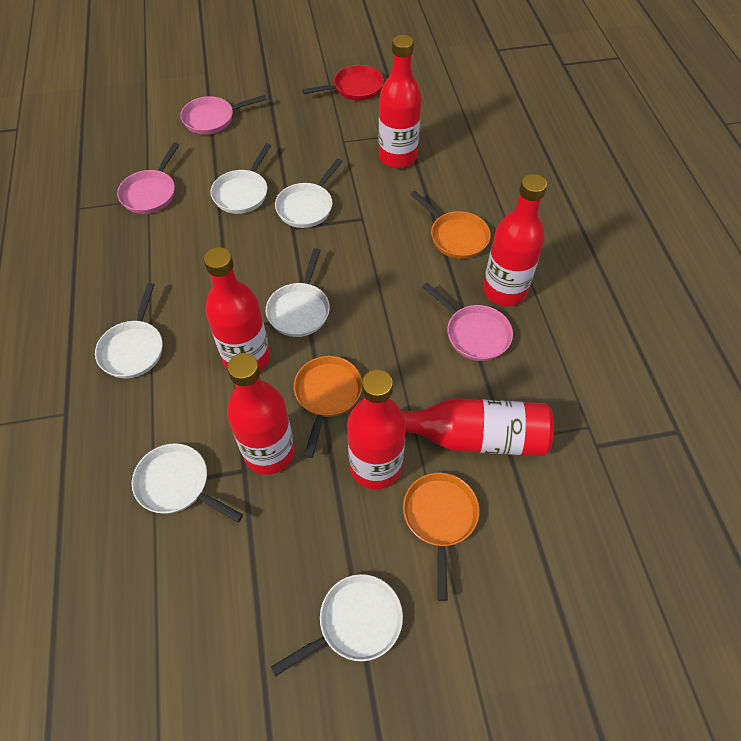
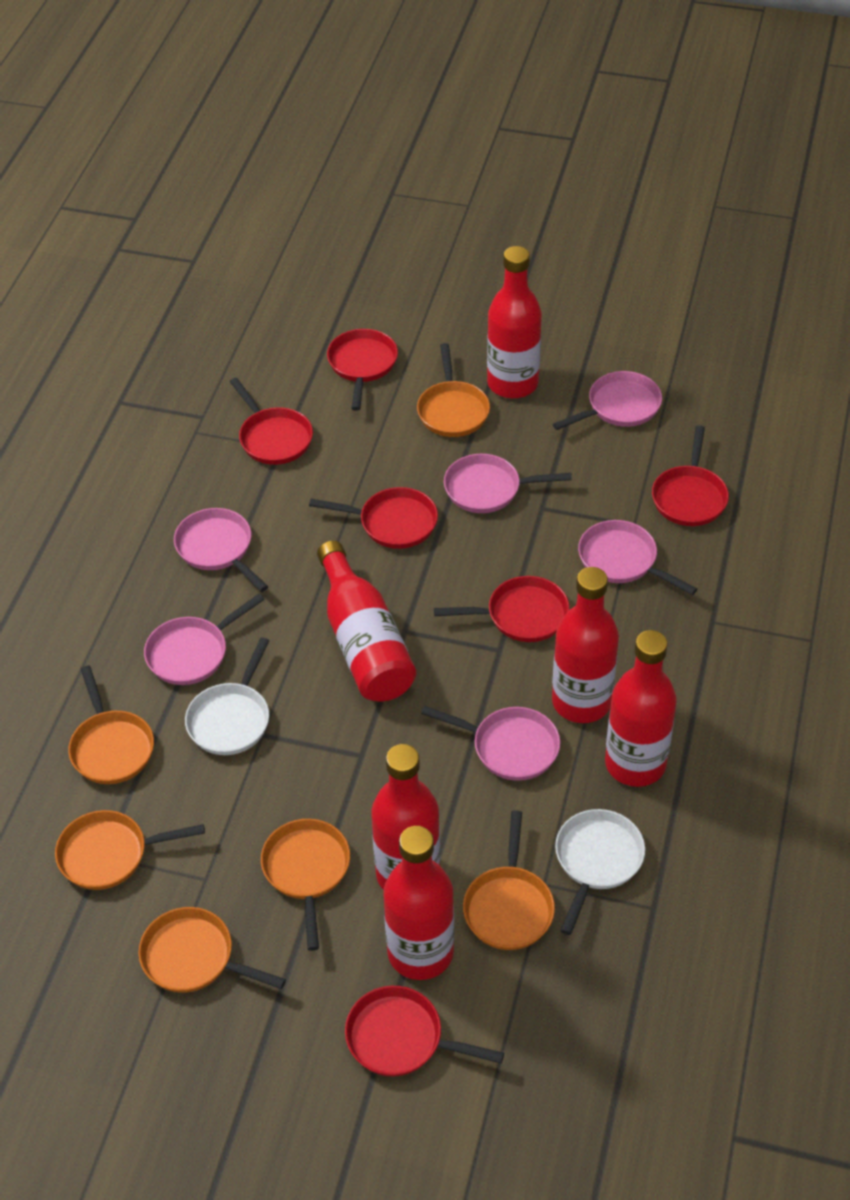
orange pan: [294,356,362,458] [403,473,479,601] [410,191,491,259] = 3 -> [55,810,205,890] [68,666,154,784] [138,907,286,993] [261,819,350,951] [417,343,490,437] [463,810,555,950] = 6
pink pan: [117,143,179,214] [180,95,267,135] [422,283,513,361] = 3 -> [144,593,265,685] [174,508,268,592] [421,706,560,781] [444,454,572,513] [553,371,662,430] [578,520,697,595] = 6
red pan: [302,65,384,100] = 1 -> [230,378,313,465] [309,487,438,549] [327,329,398,411] [345,986,504,1076] [434,576,570,642] [652,425,729,526] = 6
white pan: [95,283,163,378] [132,443,243,523] [210,143,271,214] [266,248,330,337] [271,574,403,677] [275,158,343,228] = 6 -> [185,638,269,755] [555,809,645,935] = 2

